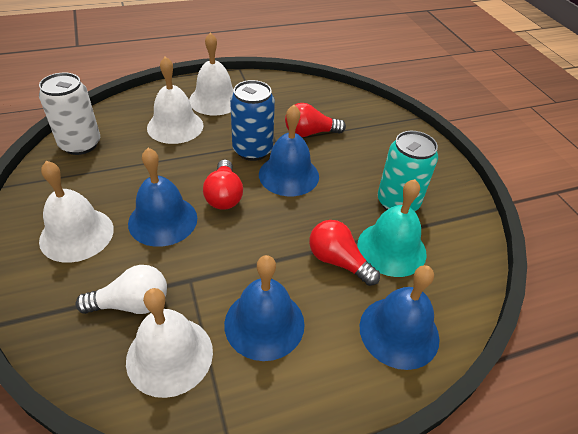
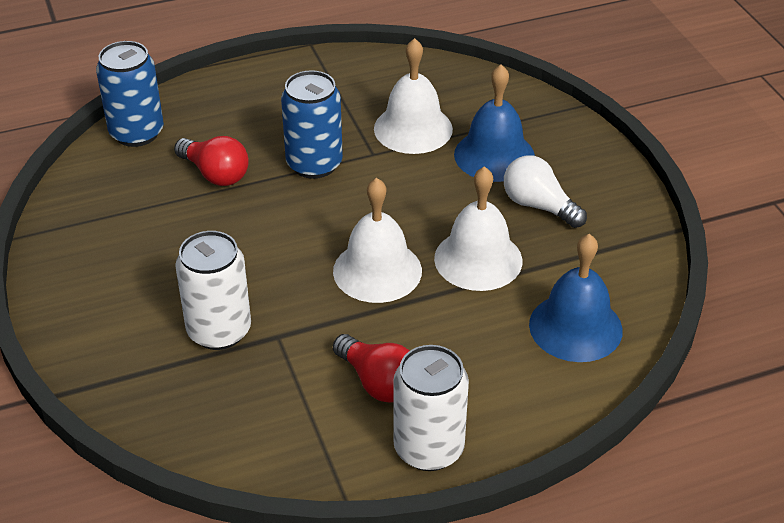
blue bell: [128,148,197,247] [224,255,305,361] [259,105,319,196] [360,265,440,370] = 4 -> [454,65,535,182] [529,234,623,362] = 2
blue can: [230,80,275,161] = 1 -> [96,41,164,147] [281,70,343,179] = 2
red light bulb: [203,160,243,210] [285,103,346,137] [309,220,380,286] = 3 -> [174,136,249,186] [333,334,410,403] = 2
turquoise bell: [357,179,427,277] = 1 -> none = 0
turquoise can: [378,131,438,211] = 1 -> none = 0
white bell: [39,161,114,263] [126,288,213,398] [147,56,203,144] [189,32,234,115] = 4 -> [333,178,422,303] [374,38,453,154] [434,166,522,291] = 3
white can: [39,73,100,155] = 1 -> [175,231,251,350] [393,345,469,471] = 2

